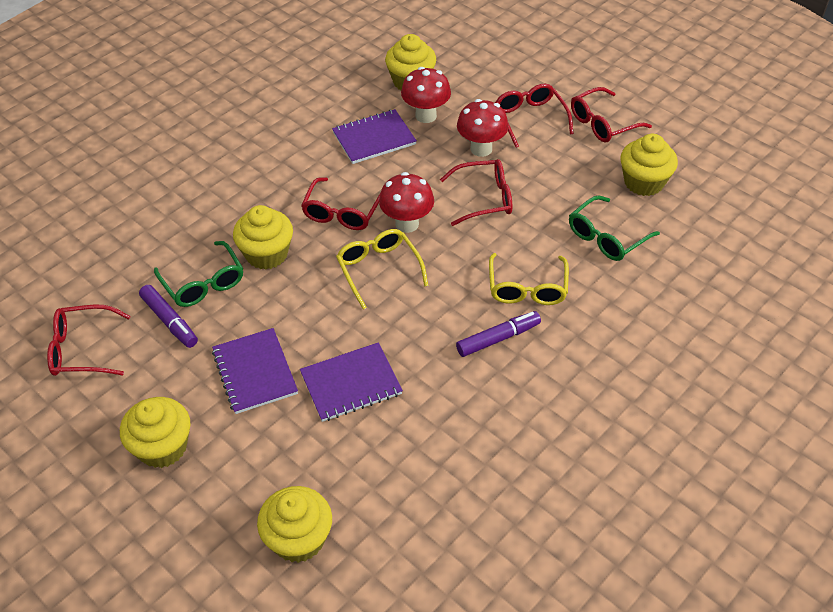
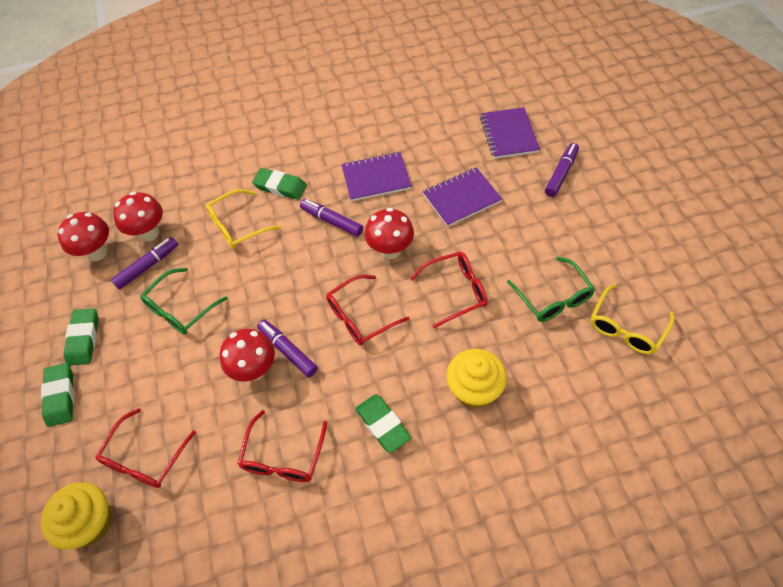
green eraser: none = 0 -> [41,363,74,427] [63,308,98,366] [252,168,307,200] [355,394,411,453] = 4
purple marker: [139,285,198,348] [456,311,541,357] = 2 -> [111,237,178,290] [257,320,318,377] [300,199,363,237] [545,143,579,197] = 4
red glasses: [47,305,131,376] [301,177,381,230] [440,159,512,226] [495,84,574,148] [571,87,652,143] = 5 -> [96,408,196,488] [237,410,327,482] [326,275,409,345] [410,252,488,328] = 4
red mushroom: [379,172,434,233] [401,67,451,123] [457,99,509,157] = 3 -> [58,212,109,261] [113,192,163,242] [220,329,275,382] [365,208,414,259] = 4
yellow cupcake: [120,397,191,468] [233,205,293,270] [257,486,332,563] [385,34,436,90] [621,134,678,196] = 5 -> [40,482,112,550] [446,349,507,408] = 2

